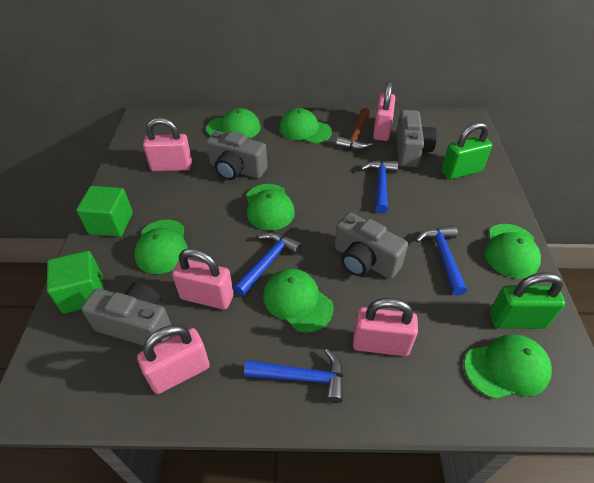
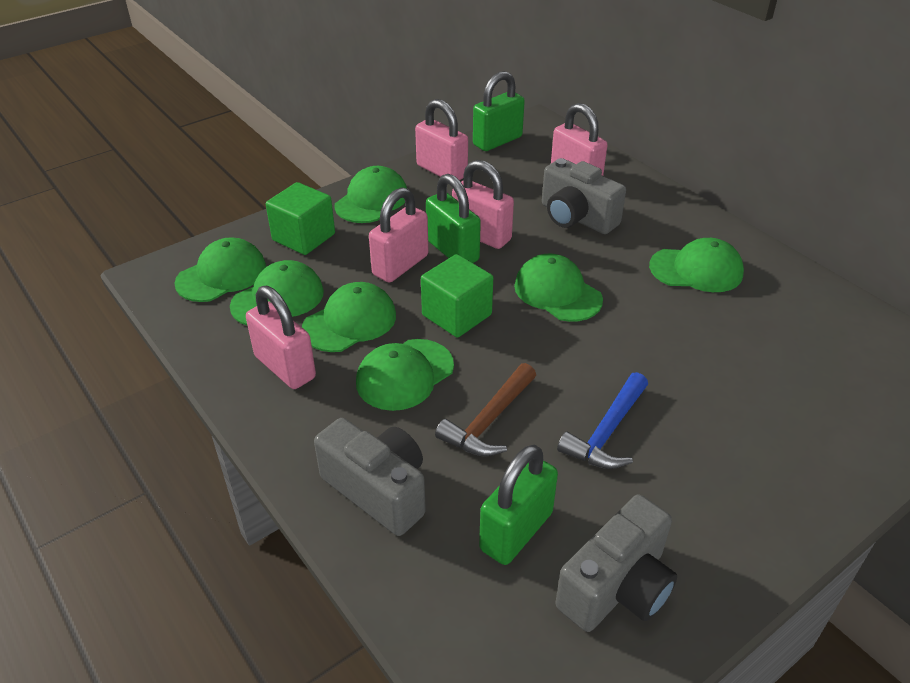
blue hammer: [233,232,302,296] [244,349,344,403] [361,160,399,213] [416,225,467,296] = 4 -> [557,372,648,469] = 1
green padlock: [441,122,492,179] [490,272,565,329] = 2 -> [426,174,481,263] [473,71,525,151] [479,445,558,565] = 3
grey camera: [81,282,171,346] [206,131,267,180] [335,213,408,279] [396,110,437,167] = 4 -> [314,418,426,536] [542,158,626,234] [556,494,677,632] = 3

